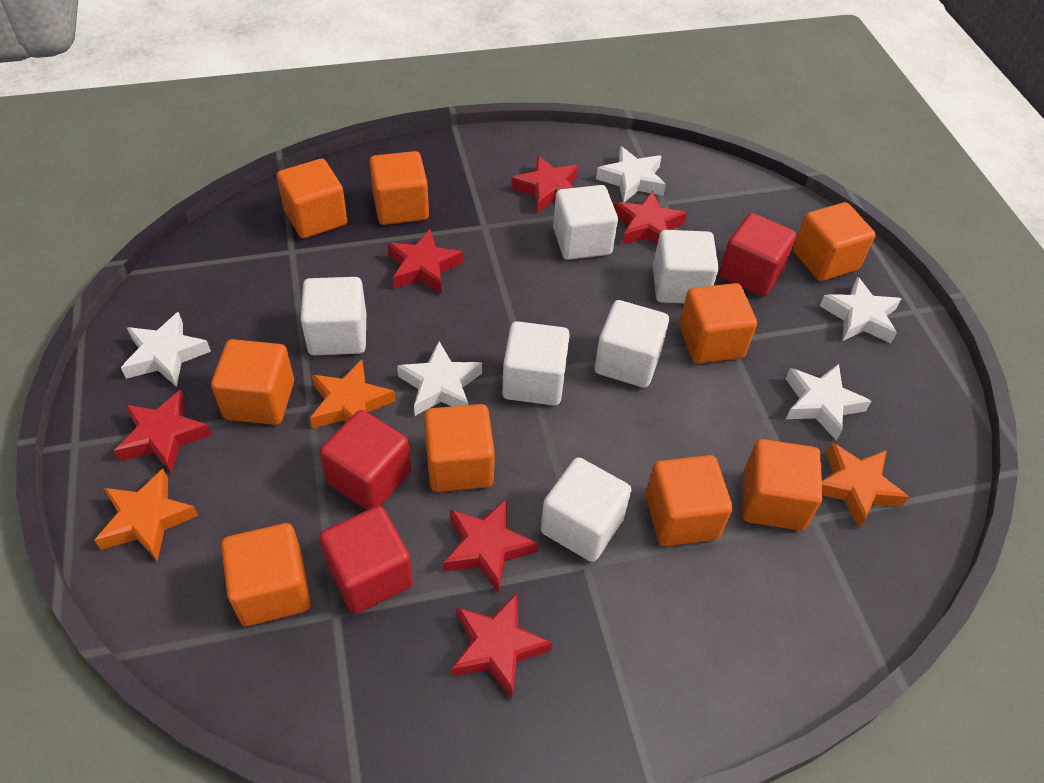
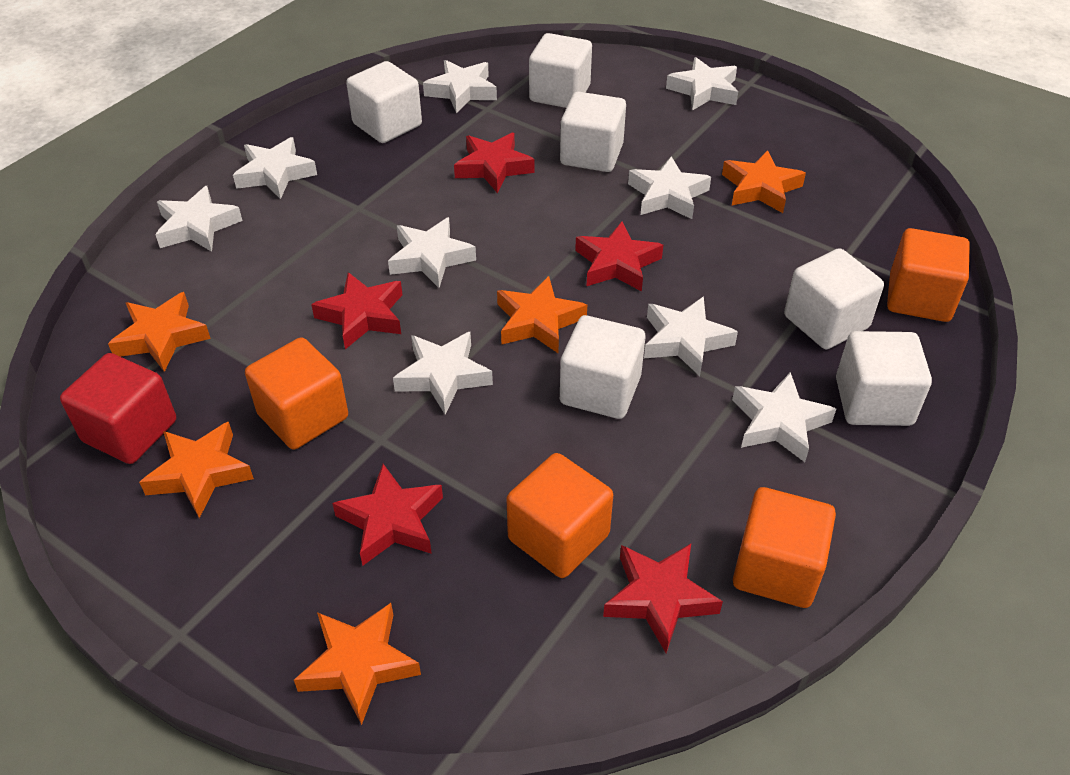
orange cube: [211,339,294,425] [221,523,311,626] [277,159,348,238] [369,151,429,225] [424,404,495,492] [646,455,733,546] [679,283,757,364] [742,439,823,530] [793,202,875,281] = 9 -> [245,338,348,450] [506,453,613,578] [733,487,836,608] [887,228,970,322] = 4
orange star: [94,469,198,561] [310,360,396,429] [822,442,909,528] = 3 -> [108,292,211,372] [139,422,254,518] [294,603,421,725] [497,276,587,353] [722,150,806,213] = 5
red cube: [319,506,413,614] [320,410,411,510] [719,213,796,296] = 3 -> [60,353,176,464] = 1
red star: [114,390,211,474] [387,229,463,294] [443,498,538,593] [451,593,552,699] [511,155,579,213] [614,191,687,245] = 6 -> [311,272,403,349] [332,464,443,566] [454,133,535,193] [575,221,663,291] [603,544,723,653] = 5
white star: [121,312,211,387] [397,342,482,416] [596,146,666,203] [786,364,871,441] [820,276,901,343] = 5 -> [155,186,242,252] [233,137,317,199] [388,217,476,288] [393,332,493,414] [423,60,497,113] [628,156,711,219] [644,296,738,376] [666,57,738,111] [732,372,836,462] = 9

